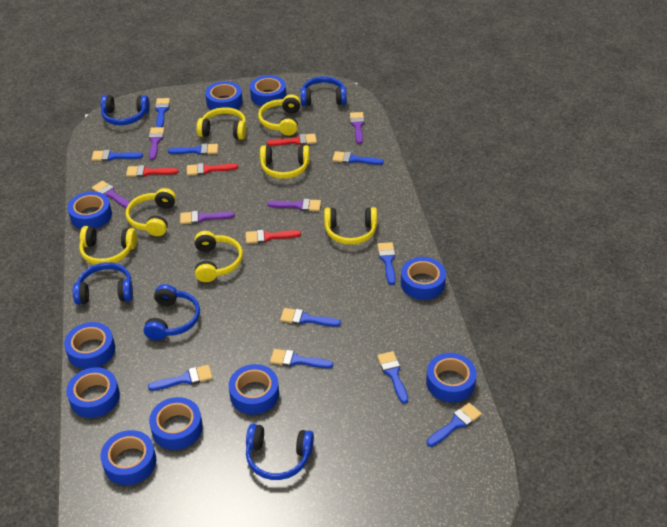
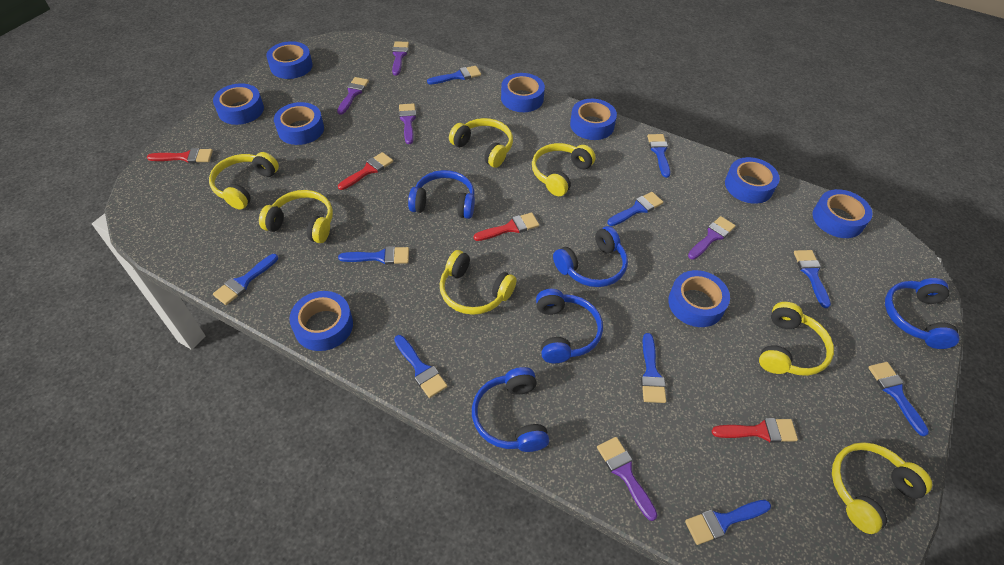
blue tape: [64,322,115,369] [66,367,120,418] [68,191,112,229] [100,430,156,485] [149,397,203,450] [205,81,243,110] [229,364,279,415] [250,75,286,106] [401,257,446,300] [426,353,477,403] = 10 -> [213,83,264,125] [266,41,313,79] [274,102,324,145] [289,291,353,351] [501,73,545,112] [570,99,617,140] [668,270,730,327] [725,157,780,204] [812,189,872,238] = 9

